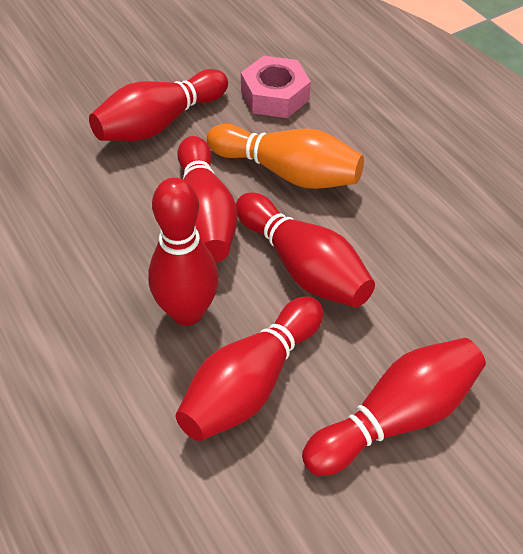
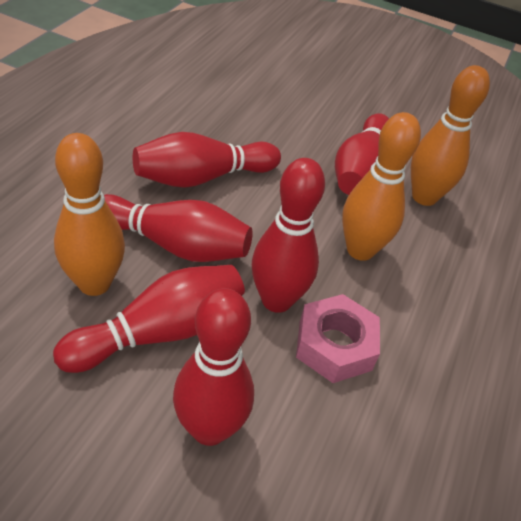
orange bowling pin: [207,124,364,189] = 1 -> [54,133,125,296] [342,112,421,261] [411,65,490,206] = 3

